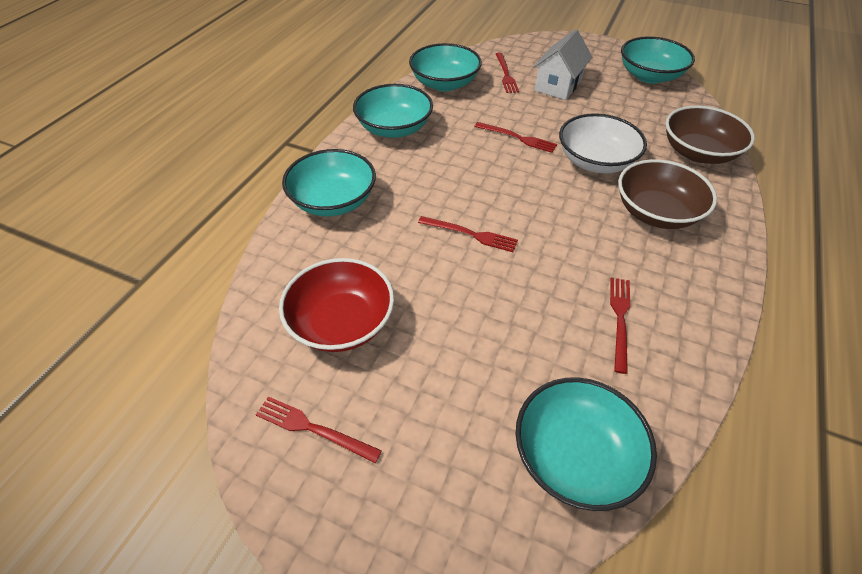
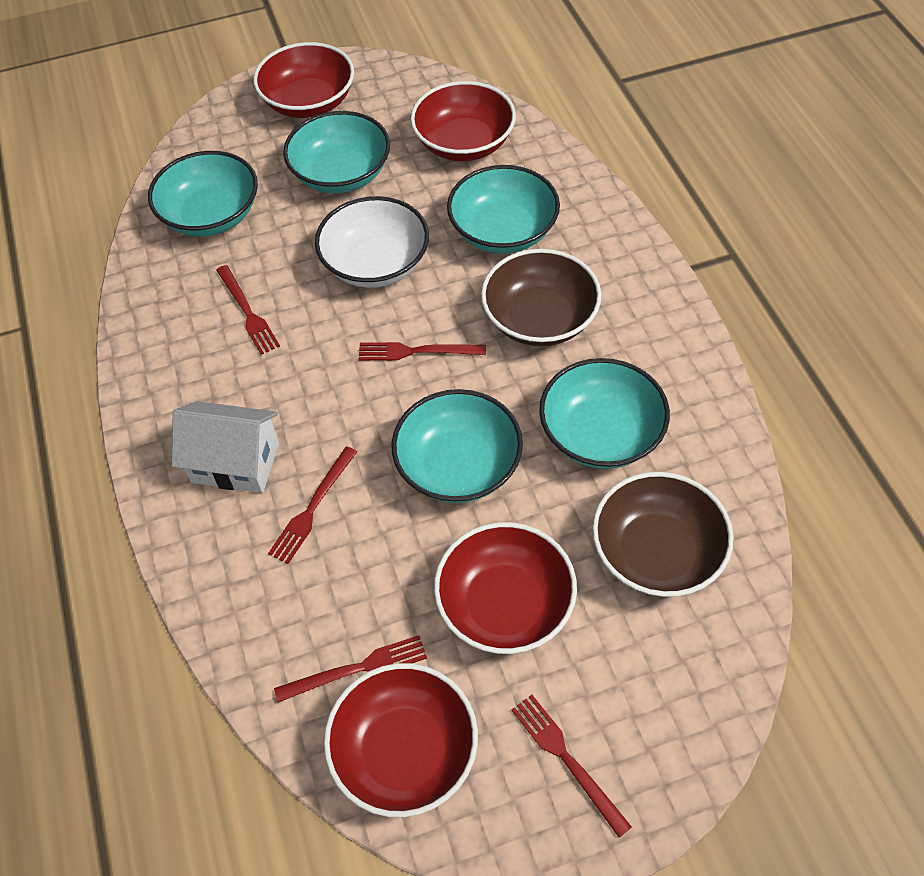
red bowl: [279,258,394,352] = 1 -> [253,42,354,118] [324,663,478,817] [411,81,516,161] [434,522,577,654] = 4

